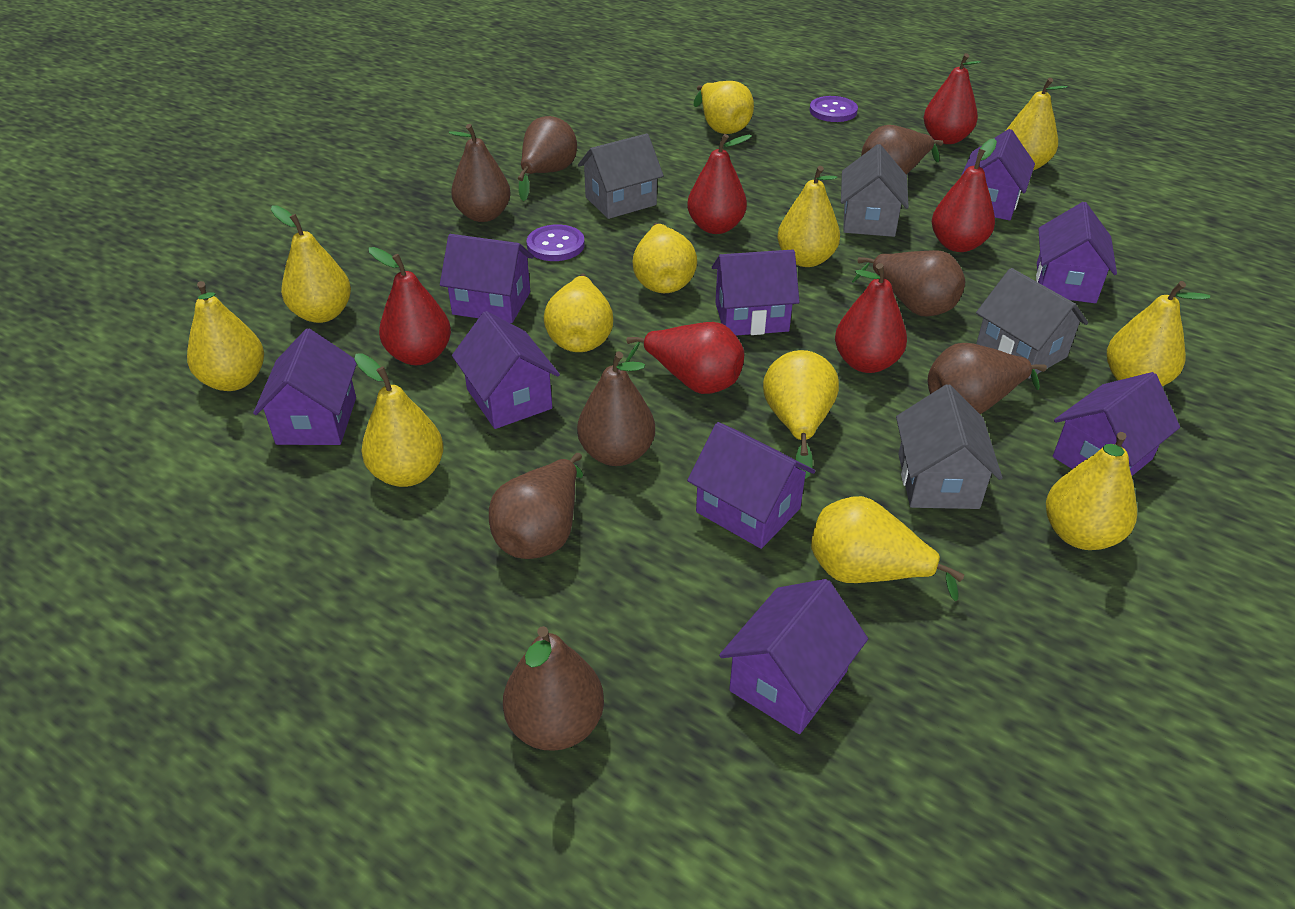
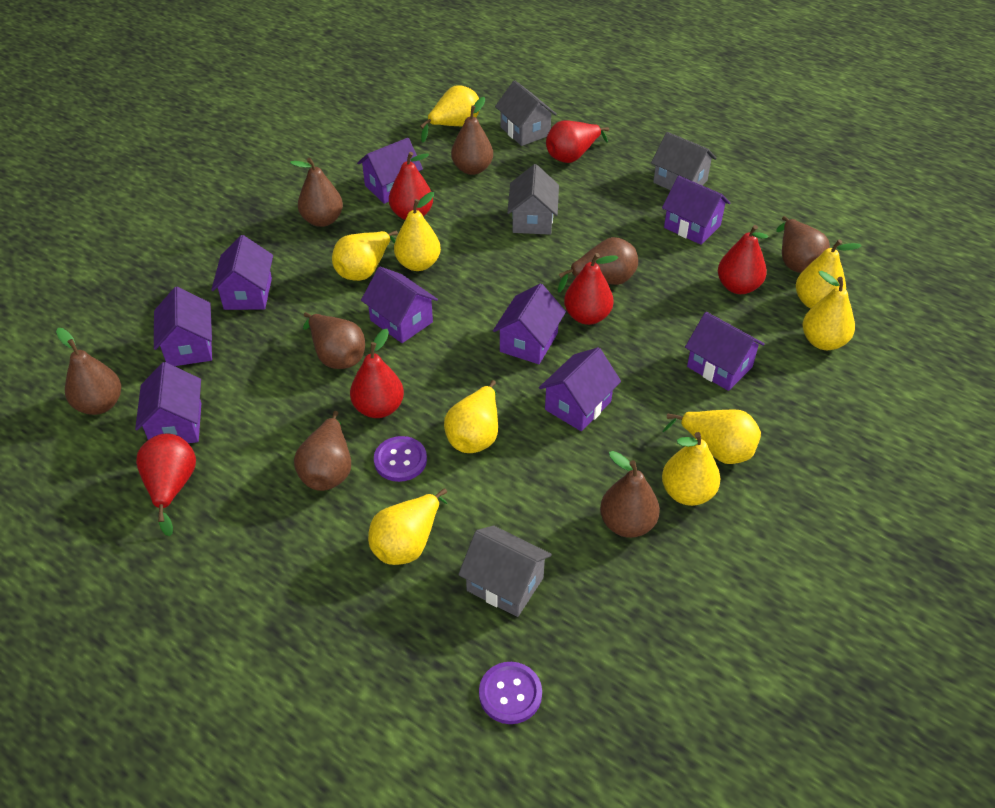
yellow pear: [187,281,264,391] [271,205,351,323] [354,354,444,487] [544,273,613,352] [633,223,697,293] [694,81,754,134] [763,350,839,479] [777,166,840,267] [811,496,964,601] [1006,78,1068,170] [1046,432,1137,550] [1107,281,1210,386] = 12 -> [332,231,398,281] [368,488,447,565] [394,192,441,271] [420,85,479,143] [444,380,498,453] [662,409,761,464] [662,432,720,506] [796,239,861,308] [803,271,855,350] = 9

